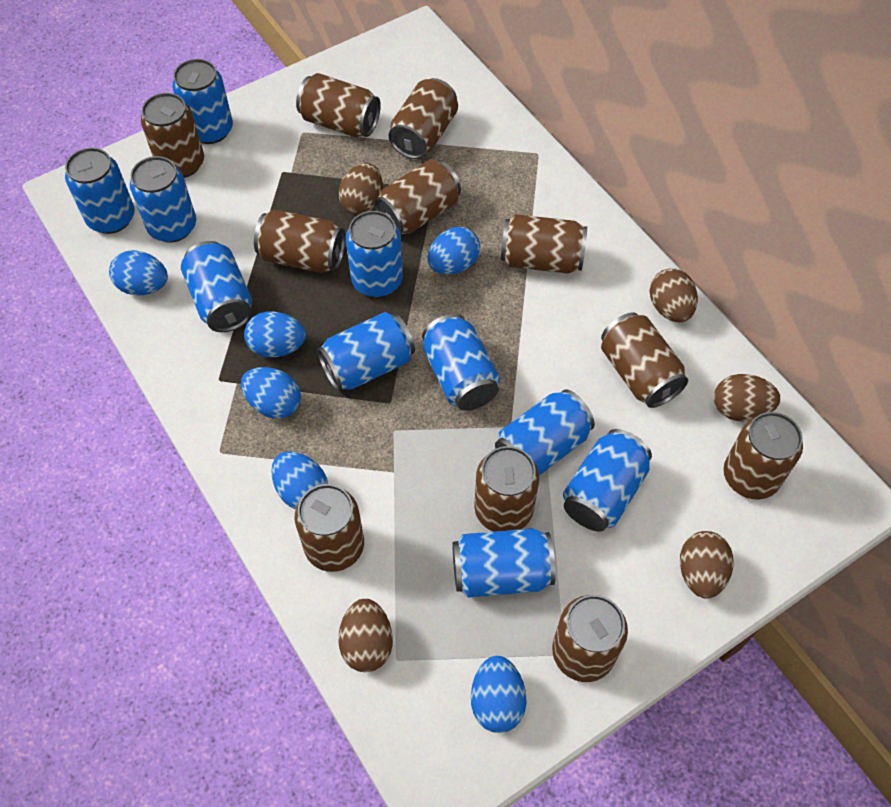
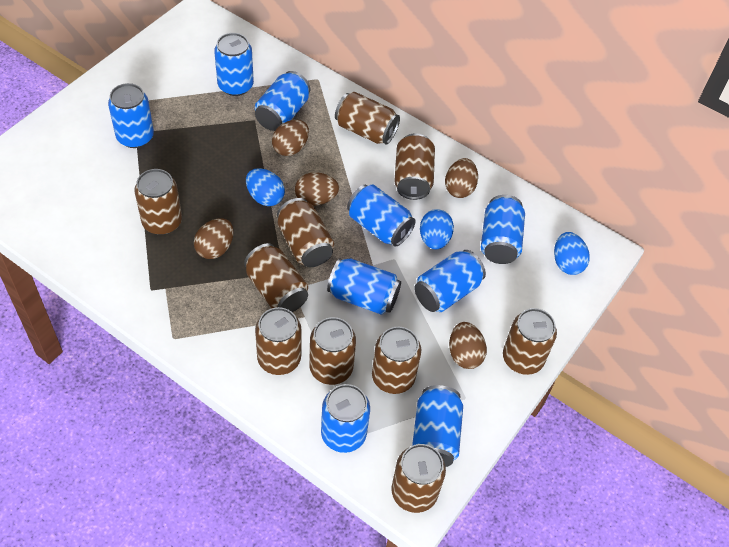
blue can: [65,147,135,234] [130,156,196,243] [172,59,233,144] [181,241,252,332] [317,312,415,391] [346,211,403,297] [422,314,500,411] [452,528,556,598] [495,389,595,476] [563,429,652,532] = 10 -> [108,83,154,148] [214,33,254,96] [255,71,310,131] [321,384,370,453] [327,258,401,315] [347,185,416,247] [412,385,463,467] [414,250,486,312] [481,195,525,264] = 9
blue egg: [109,250,168,296] [241,367,301,419] [244,312,306,357] [271,451,328,509] [427,227,480,274] [471,656,527,733] = 6 -> [246,168,285,206] [420,209,454,250] [554,232,590,275] = 3
brown can: [141,93,204,178] [254,209,345,273] [295,484,364,572] [296,73,381,137] [374,160,461,234] [388,78,458,159] [474,446,539,532] [501,214,587,274] [552,595,628,682] [601,312,688,408] [723,412,803,500] = 11 -> [135,169,182,235] [244,243,308,312] [255,307,302,375] [277,198,334,267] [309,317,356,385] [335,92,400,144] [372,327,421,394] [391,444,446,513] [394,133,435,200] [503,308,557,375] = 10

